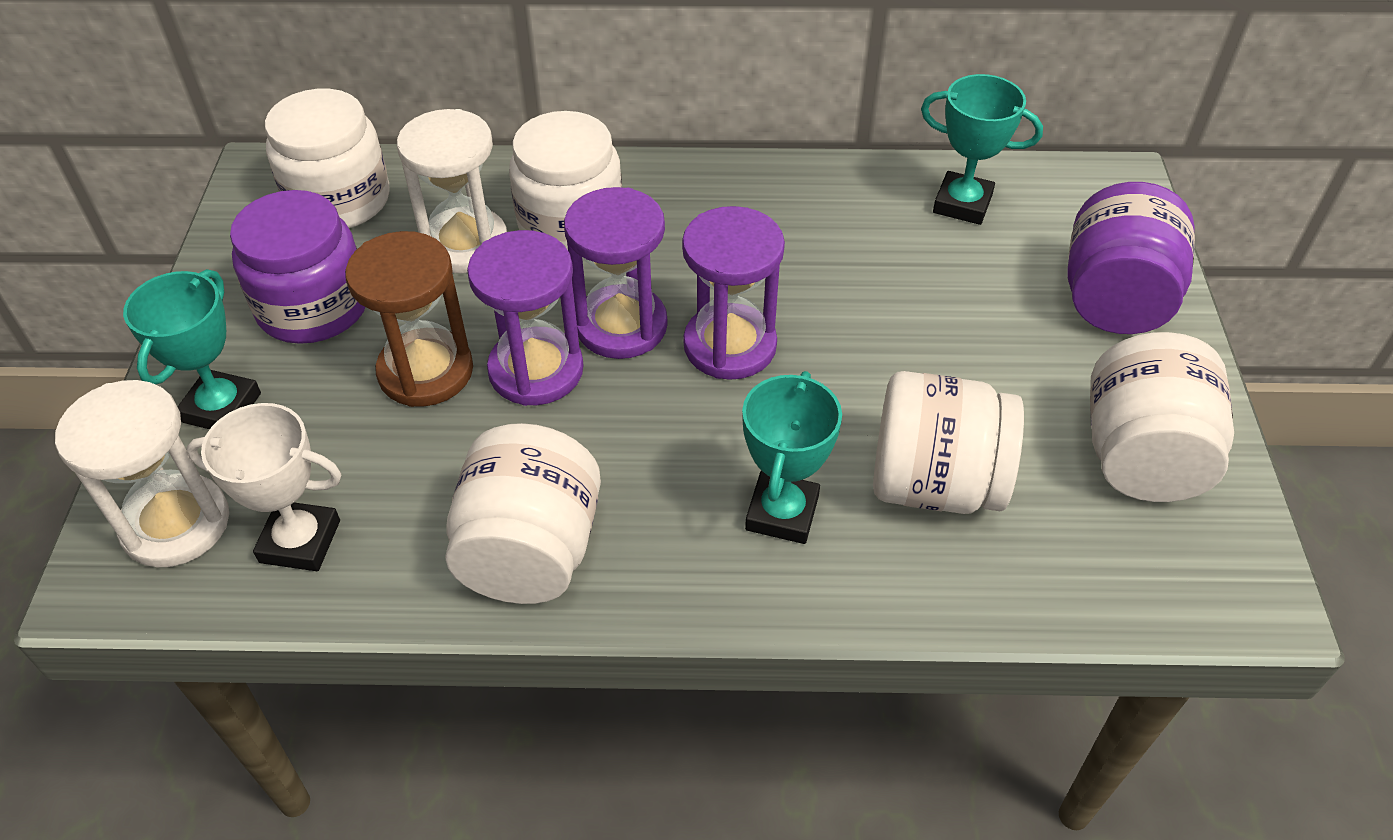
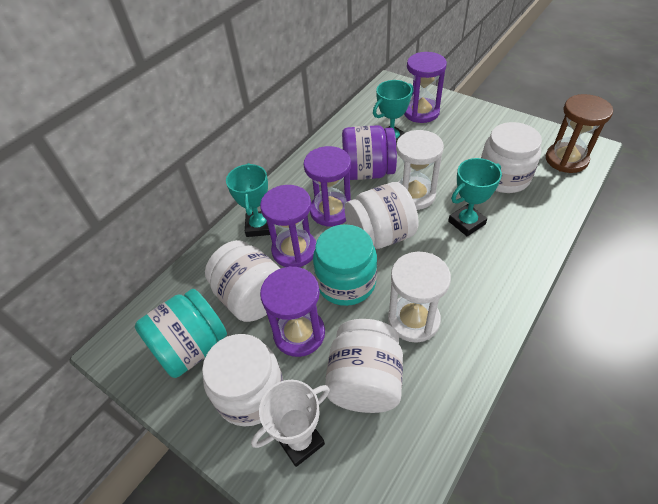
purple hourglass: [467,230,584,406] [564,187,668,359] [682,206,785,380] = 3 -> [260,185,316,267] [260,266,325,357] [303,146,351,227] [404,52,447,123] = 4
purple jar: [230,190,366,344] [1067,182,1195,334] = 2 -> [342,125,397,180] = 1
turquoise jar: none = 0 -> [135,289,227,378] [313,224,377,306] = 2

